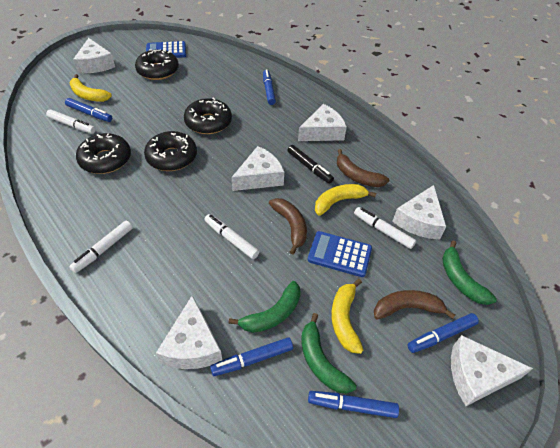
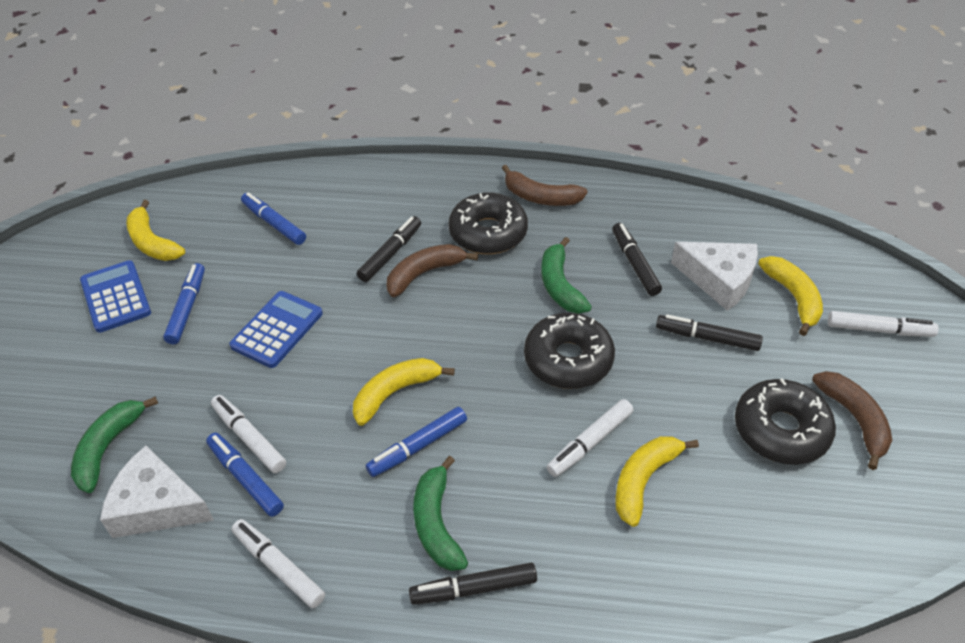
black donut: [76,133,131,174] [135,49,179,80] [144,131,197,171] [184,98,232,134] = 4 -> [449,193,528,254] [524,313,615,389] [735,378,836,465] = 3
black marker: [287,145,334,184] = 1 -> [357,216,421,282] [409,563,537,605] [612,223,662,296] [656,314,763,351] = 4
blue marker: [65,98,112,122] [210,337,293,376] [263,69,276,105] [308,391,399,418] [408,313,479,353] = 5 -> [163,263,205,344] [206,433,284,517] [241,192,306,245] [366,407,467,477] = 4
white cheese: [73,38,115,73] [156,295,222,369] [231,146,284,191] [298,104,347,141] [392,185,446,239] [451,335,533,406] = 6 -> [100,446,214,538] [671,242,758,311] = 2
yellow banana: [70,74,112,102] [315,184,376,216] [331,279,363,354] = 3 -> [126,200,185,261] [353,358,455,426] [615,436,699,527] [758,256,823,336] = 4

